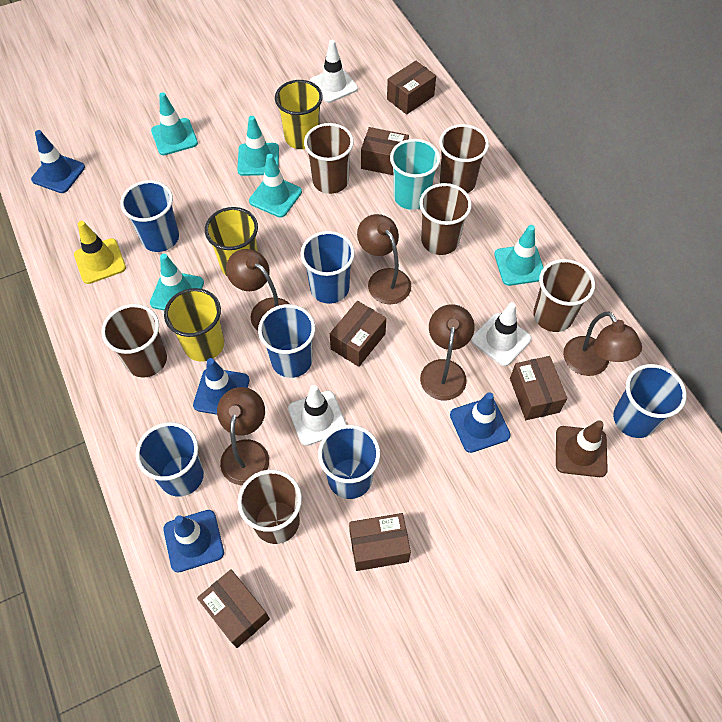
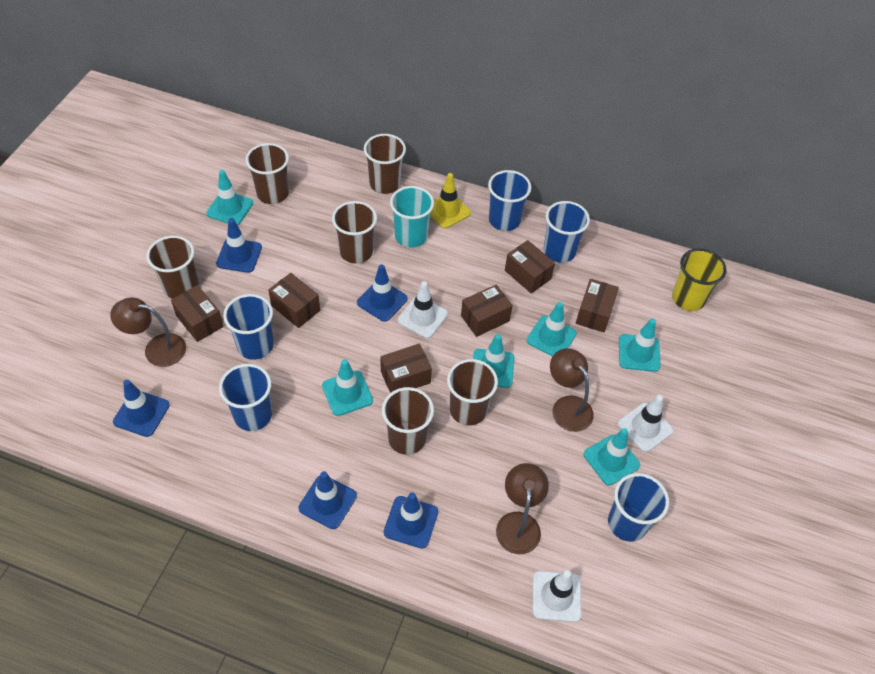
blue cup: [120,180,179,252] [136,422,204,497] [258,304,315,378] [300,231,355,304] [318,425,380,499] [613,364,687,438] = 6 -> [219,364,272,431] [223,294,274,360] [488,170,531,231] [544,201,590,263] [608,473,669,542] = 5
blue traffic cone: [31,130,85,193] [163,510,224,573] [193,358,250,415] [450,392,511,453] = 4 -> [113,380,170,437] [216,218,262,273] [298,471,357,529] [357,264,408,322] [384,492,438,549] = 5
brown lamp: [217,387,269,485] [226,249,290,331] [357,214,411,304] [420,304,475,400] [563,312,642,376] = 5 -> [110,297,186,367] [496,463,549,554] [550,348,594,432] = 3
brown traffic cone: [556,420,608,477] = 1 -> none = 0
turquoise traffic cone: [150,254,204,310] [151,92,198,155] [237,116,279,176] [249,154,302,218] [494,225,544,286] = 5 -> [206,170,253,225] [322,359,373,416] [473,334,514,388] [527,302,577,357] [583,428,640,485] [619,318,661,372] = 6
yellow cup: [164,288,224,362] [205,207,258,276] [275,80,323,149] = 3 -> [672,248,727,311] = 1

